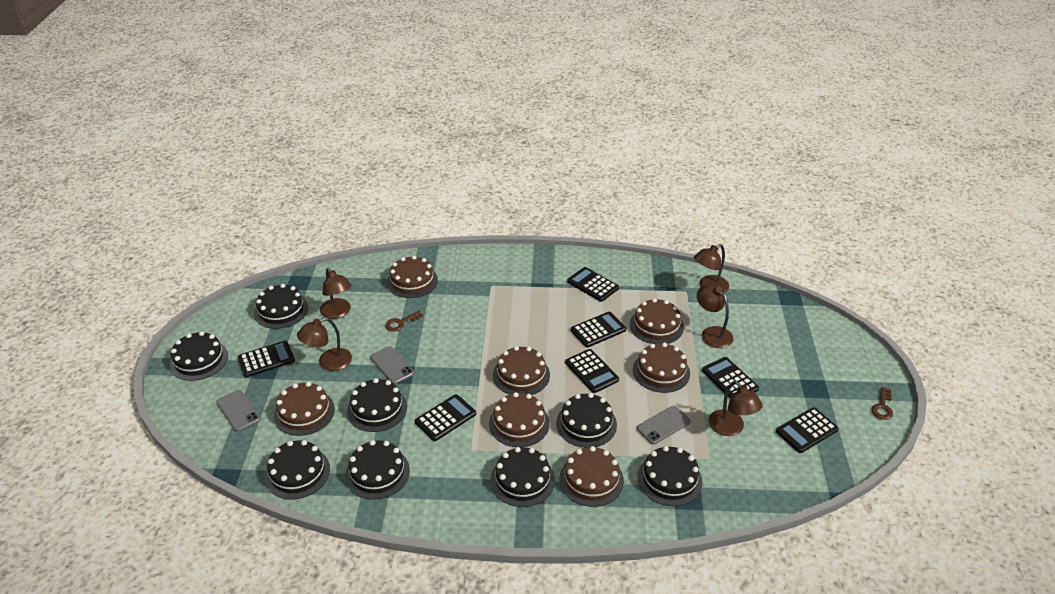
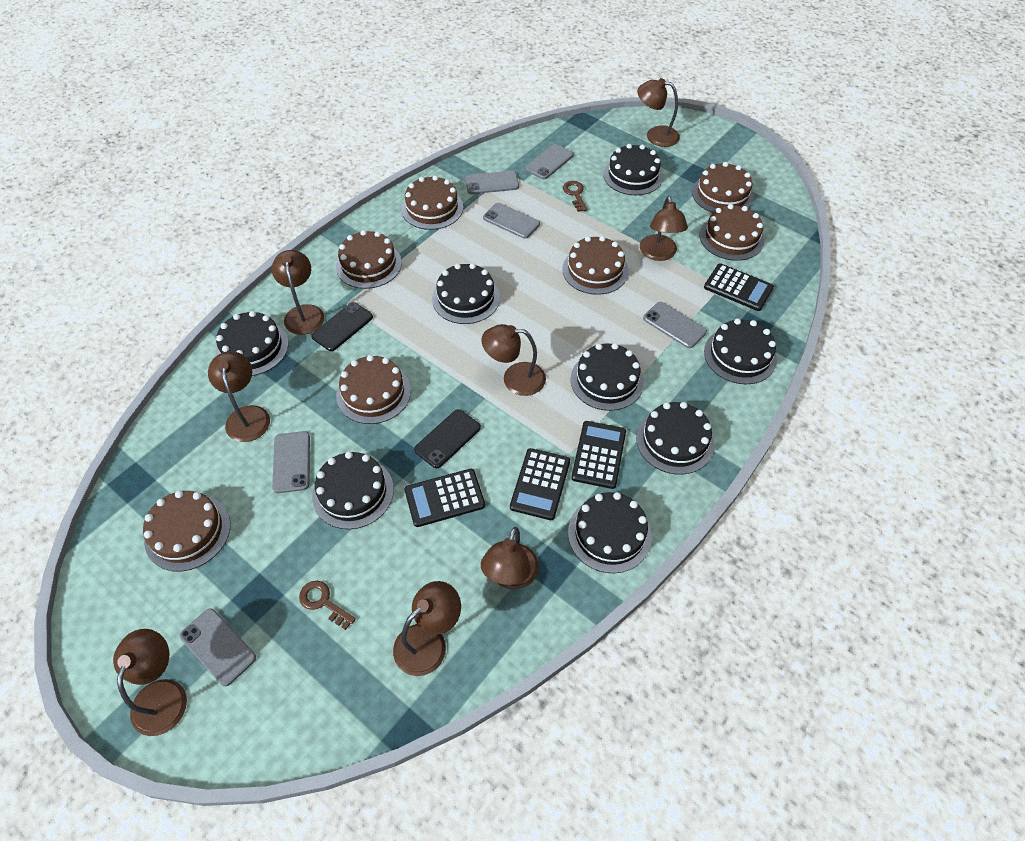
black calculator: [238,341,295,378] [415,394,476,441] [565,349,619,393] [567,267,619,302] [571,312,626,347] [702,357,759,398] [776,408,839,453] = 7 -> [404,469,485,527] [510,448,570,520] [571,421,626,489] [704,263,774,311] = 4
black phone: none = 0 -> [311,302,373,351] [414,409,481,468] = 2
brown lamp: [297,317,352,371] [320,268,352,319] [694,244,729,292] [697,284,734,348] [709,381,763,436] = 5 -> [113,629,187,736] [208,351,270,442] [272,250,324,335] [393,581,461,676] [481,324,546,396] [481,527,539,590] [637,78,680,147] [640,196,688,261] = 8
grey phone: [216,390,260,432] [370,346,414,384] [637,406,691,445] = 3 -> [180,608,256,686] [272,431,310,493] [465,171,519,194] [483,203,540,239] [525,144,574,179] [643,302,707,348] = 6

